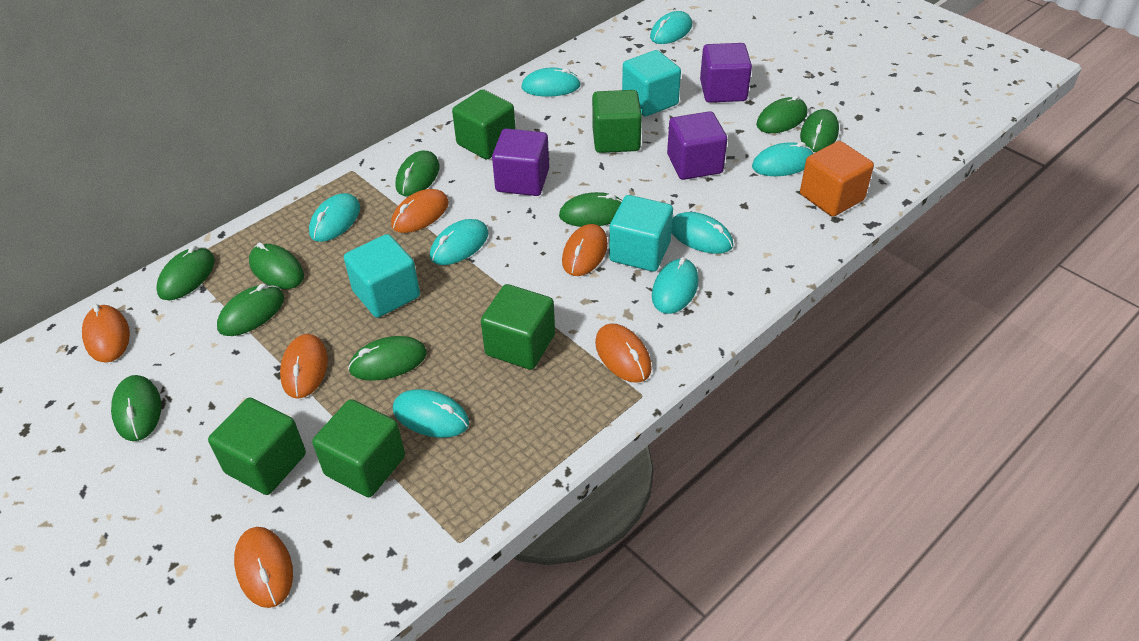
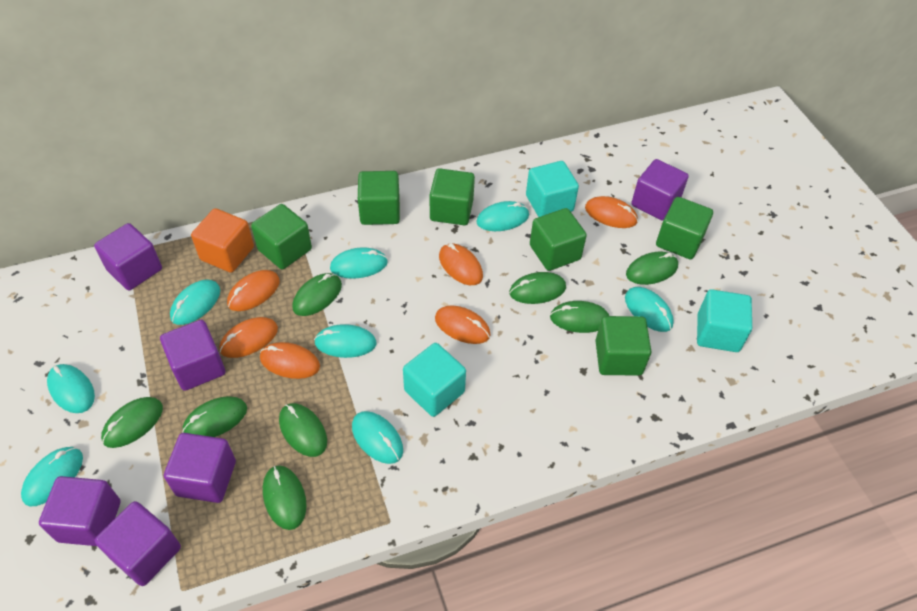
green cube: [208,397,306,495] [312,399,405,497] [452,89,516,160] [481,284,555,370] [592,90,642,153] = 5 -> [251,204,312,269] [358,171,400,225] [430,168,475,225] [530,208,587,271] [595,316,652,376] [656,197,713,259] = 6
green mouse: [111,375,161,441] [156,246,215,300] [217,284,284,336] [249,242,304,289] [348,336,427,381] [396,151,439,197] [559,192,622,227] [756,95,808,133] [800,109,839,152] = 9 -> [101,397,163,448] [182,396,247,437] [263,465,307,530] [279,403,327,457] [292,273,342,316] [509,272,566,304] [550,301,609,333] [626,252,678,285] = 8
purple cube: [492,128,549,196] [667,111,727,180] [700,43,752,103] = 3 -> [39,476,120,546] [94,223,162,290] [95,501,181,586] [160,320,225,391] [164,433,236,503] [631,159,689,221] = 6

